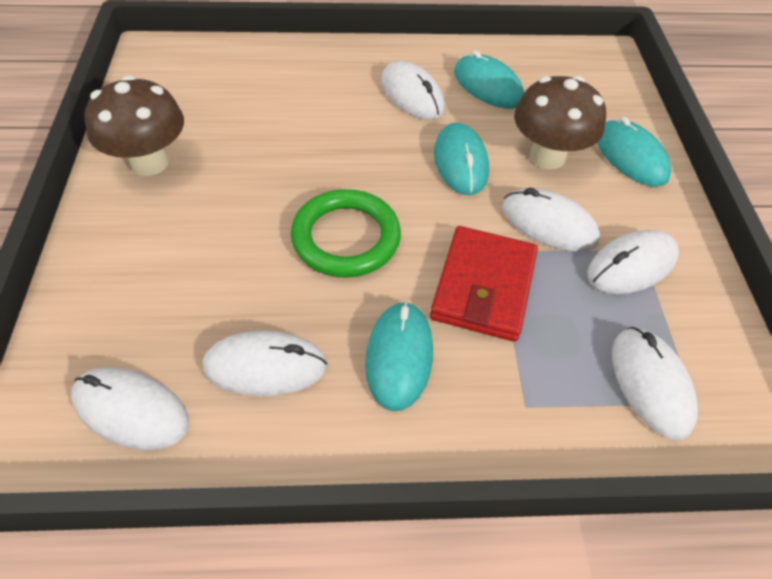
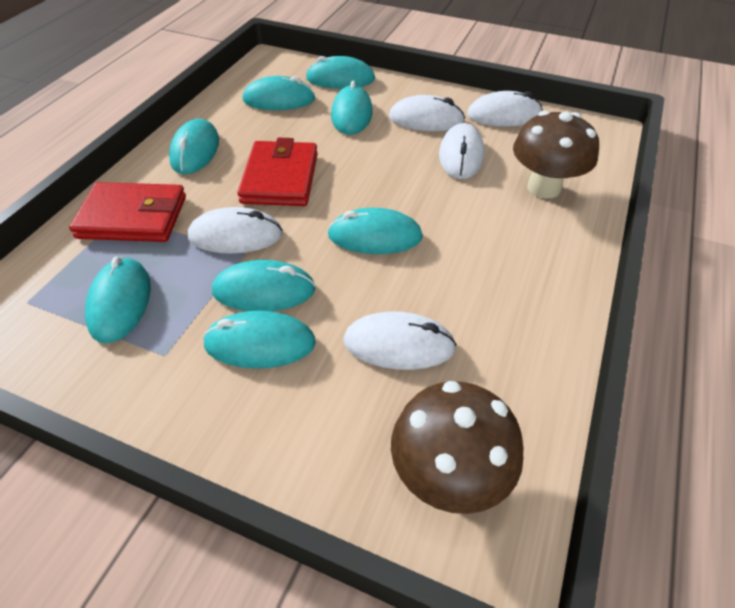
green ring: [291,189,401,278] = 1 -> none = 0
red wallet: [430,226,538,342] = 1 -> [69,182,186,242] [237,138,318,206] = 2
turquoise mouse: [365,301,433,411] [434,123,489,195] [454,50,525,109] [597,117,671,187] = 4 -> [85,257,151,344] [169,119,219,174] [202,311,316,368] [212,260,316,311] [242,76,315,110] [306,56,375,89] [327,208,423,254] [331,81,373,135] = 8
white mouse: [71,367,189,450] [203,331,327,396] [381,61,445,120] [502,188,600,252] [587,230,679,294] [612,327,698,440] = 6 -> [188,207,283,254] [343,311,457,370] [389,95,465,131] [439,123,485,179] [467,91,543,127] = 5

